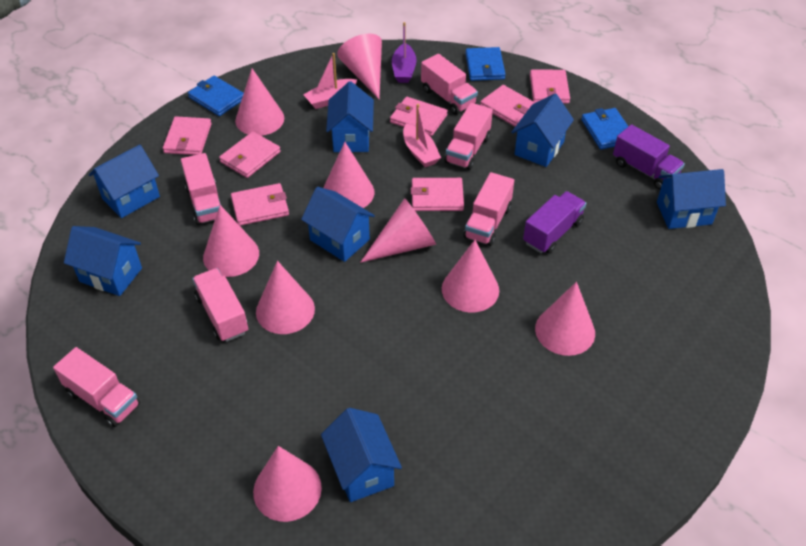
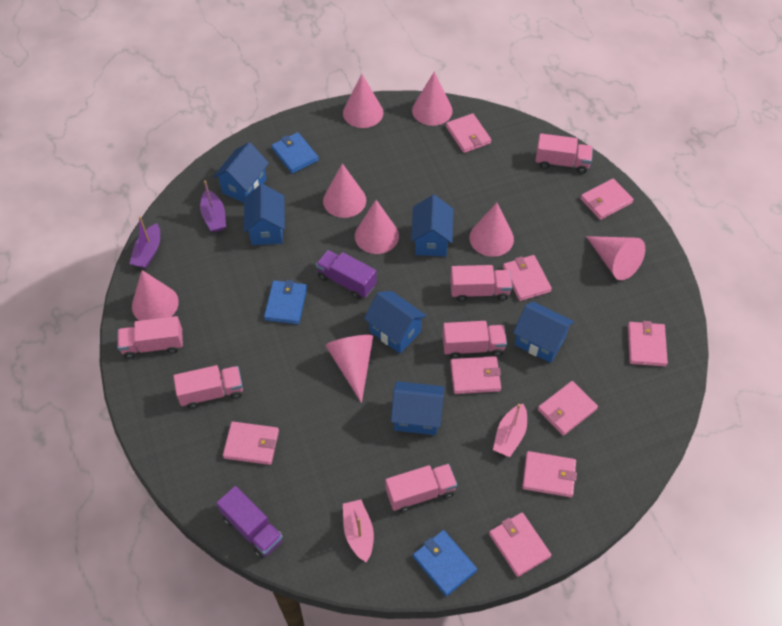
blue house: [64,226,142,296] [89,145,160,218] [301,187,375,262] [321,408,402,502] [326,81,374,152] [511,94,574,167] [657,169,726,229] = 7 -> [213,142,269,203] [244,184,285,245] [364,291,427,354] [391,381,444,435] [411,195,453,256] [513,302,574,363] = 6
pink cone: [203,205,259,277] [235,68,284,136] [253,446,322,522] [256,261,315,334] [323,142,374,208] [337,34,382,99] [360,198,436,263] [442,240,499,313] [535,282,595,356] = 9 -> [132,270,179,321] [323,163,366,218] [325,335,373,403] [343,74,383,128] [355,200,399,254] [412,71,453,126] [469,203,514,257] [586,236,645,280] = 8
pink wallet: [163,116,212,155] [219,132,281,178] [231,183,289,226] [390,97,448,136] [411,178,464,211] [480,85,535,127] [530,70,570,104] = 7 -> [223,421,279,465] [446,113,491,153] [450,356,501,394] [489,512,551,577] [503,255,552,301] [522,451,577,498] [538,381,598,436] [580,178,634,220] [628,321,668,367] = 9
purple boat: [392,22,417,83] = 1 -> [130,216,160,268] [200,181,226,232] = 2

